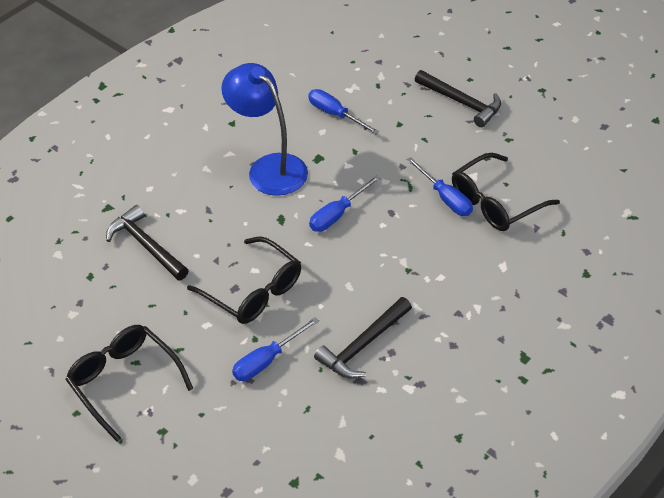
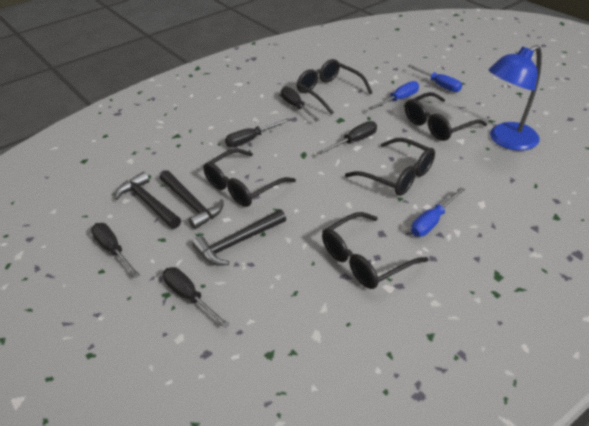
black glasses: [65,325,193,442] [187,236,301,324] [452,153,560,231] = 3 -> [203,149,296,207] [296,59,373,115] [322,212,428,289] [345,138,435,196] [405,92,487,141] = 5
black screwdriver: none = 0 -> [91,223,140,278] [163,267,230,328] [225,118,291,147] [281,86,320,122] [318,121,377,155] = 5
blue screwdriver: [232,317,319,381] [308,89,379,134] [309,175,380,232] [407,157,473,216] = 4 -> [368,81,419,110] [408,65,462,92] [411,187,465,237] = 3

